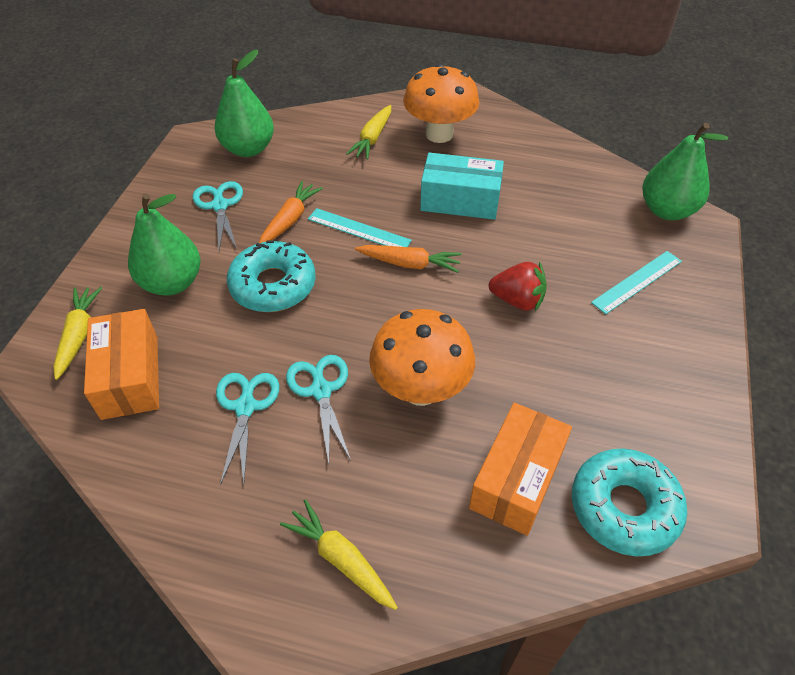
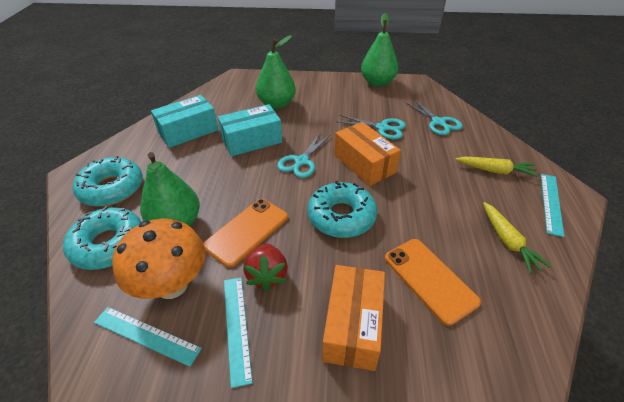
orange carrot: [259,181,323,243] [355,245,462,273] = 2 -> none = 0
orange mushroom: [369,309,475,406] [403,64,479,143] = 2 -> [112,219,205,299] = 1
orange phone: none = 0 -> [203,199,288,268] [385,239,481,326] = 2
turquoise box: [420,153,504,220] = 1 -> [151,95,218,148] [218,104,282,156] = 2
turquoise donut: [227,240,316,312] [572,448,687,556] = 2 -> [63,206,141,270] [73,156,143,206] [308,181,377,238] = 3
turquoise ruler: [308,208,412,247] [591,251,682,314] = 2 -> [94,307,202,367] [224,277,253,388] [541,174,564,237] = 3
yellow carrot: [53,287,102,380] [280,499,398,610] [346,105,391,160] = 3 -> [455,157,538,177] [483,202,551,274] = 2

